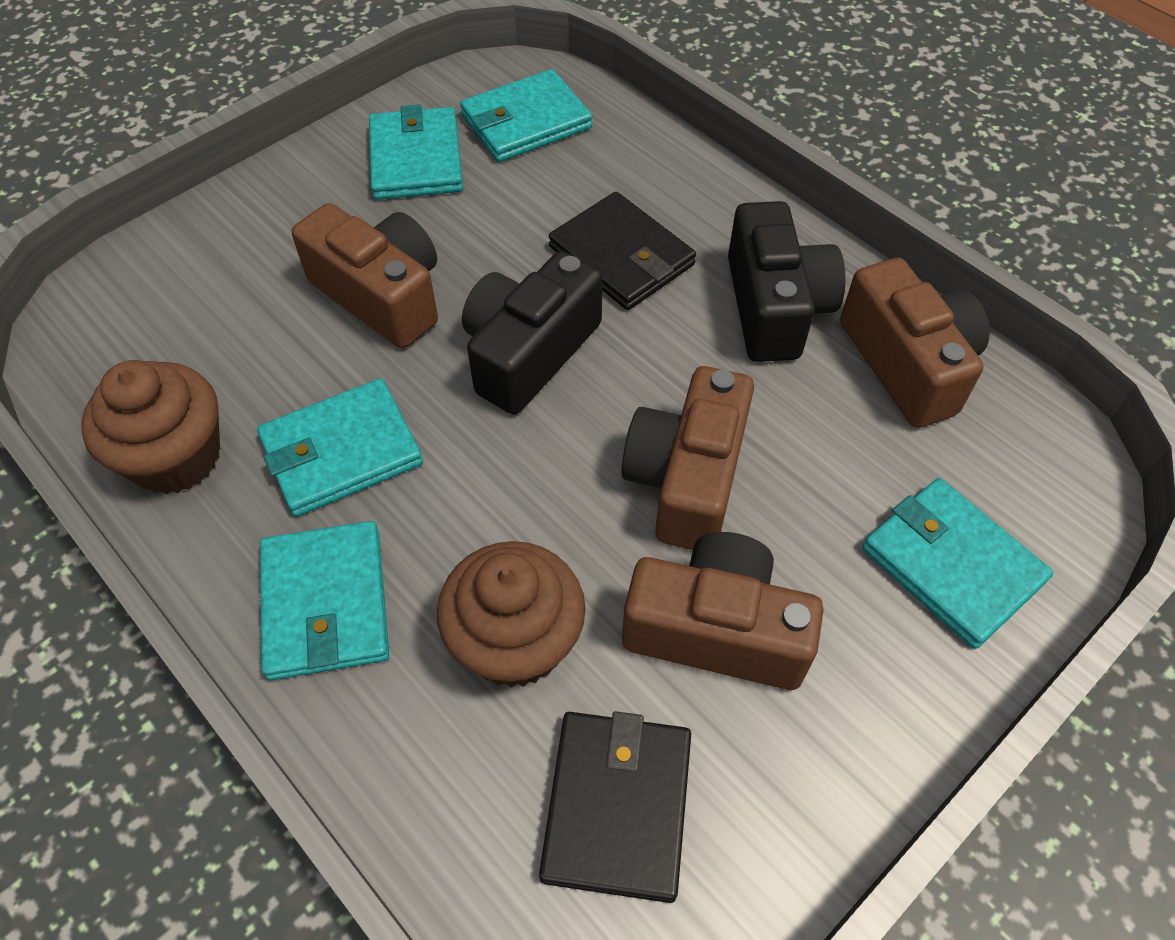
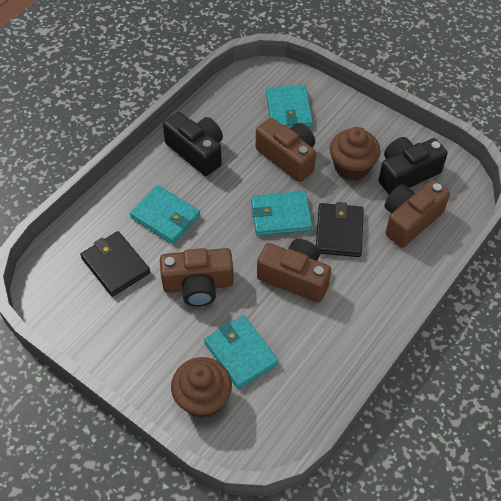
turquoise wallet: [257,378,423,517] [260,521,389,680] [369,104,463,200] [460,69,592,162] [863,478,1053,649] = 5 -> [130,185,200,244] [204,315,279,389] [251,191,312,236] [266,85,313,128] = 4

